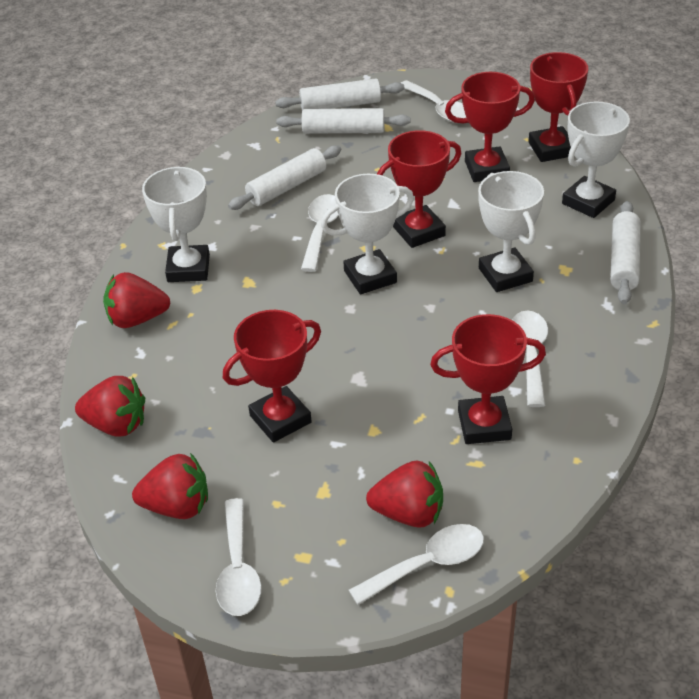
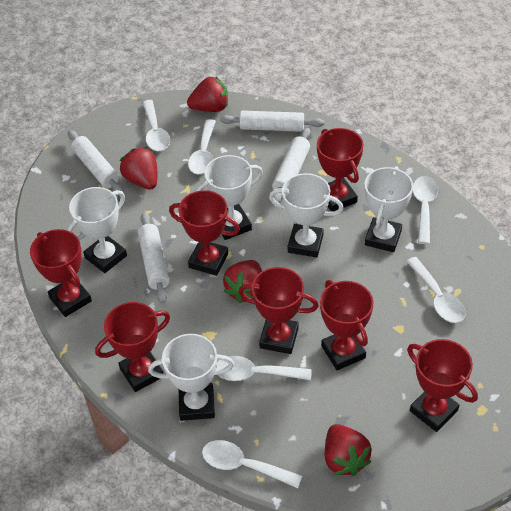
red trophy: [223,310,321,442] [377,130,461,248] [430,314,546,444] [445,72,535,182] [528,52,588,162] = 5 -> [30,229,92,317] [95,302,170,392] [169,190,240,276] [238,267,318,354] [317,128,363,212] [320,280,373,370] [407,339,478,432] = 7
white spoon: [216,498,262,616] [301,194,339,272] [349,524,484,605] [401,80,466,123] [512,311,548,407] = 5 -> [142,100,170,151] [188,119,216,174] [202,440,302,488] [216,356,312,381] [406,257,466,323] [413,176,438,244] = 6
white trophy: [142,166,210,282] [321,174,414,294] [478,171,544,292] [562,102,630,218] = 4 -> [67,187,127,273] [148,334,234,421] [195,155,263,240] [269,173,344,258] [364,166,413,252] = 5

